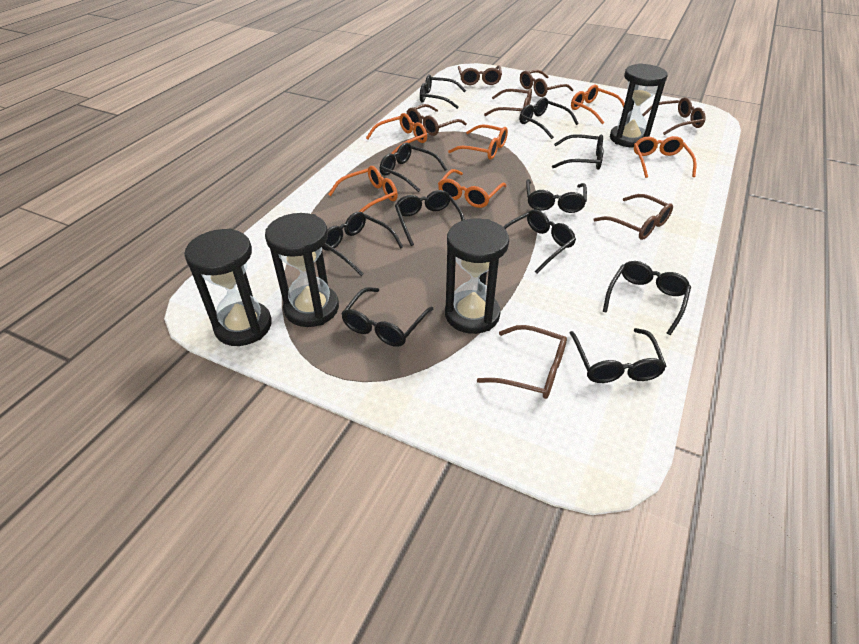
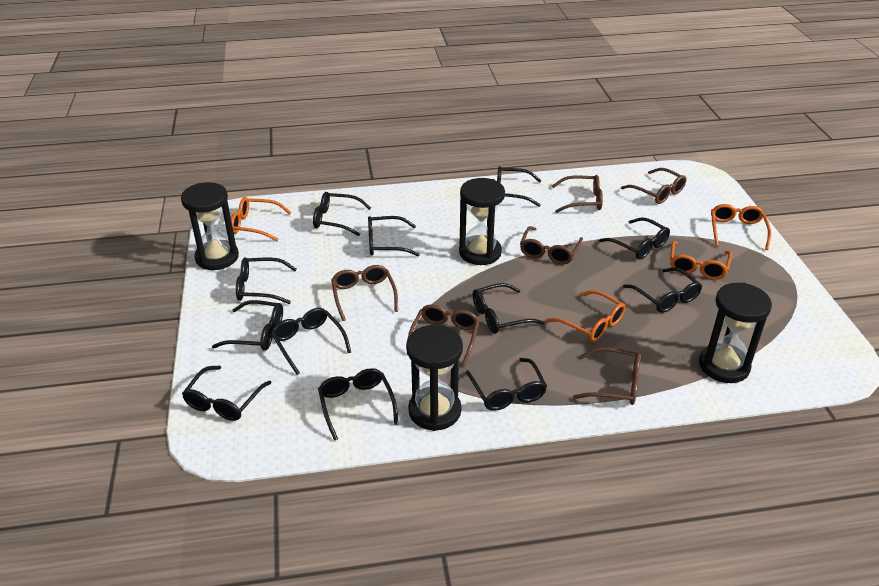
black glasses: [322,212,403,276] [341,287,433,347] [380,143,447,192] [395,190,465,246] [420,74,466,109] [503,209,576,274] [519,97,579,139] [526,179,587,213] [552,134,604,170] [570,328,667,383] [603,261,691,335] = 11 -> [182,366,272,421] [212,300,283,350] [236,257,297,304] [271,308,351,375] [313,192,371,236] [318,368,398,441] [368,216,420,256] [466,358,547,411] [472,283,545,333] [497,166,542,207] [599,217,670,259] [623,267,702,313] = 12
brown glasses: [407,104,467,136] [458,66,502,85] [477,325,567,399] [484,88,532,116] [520,70,573,97] [594,194,673,240] [642,97,706,135] = 7 -> [331,265,398,321] [407,304,480,366] [520,226,583,265] [552,175,603,213] [573,347,641,405] [621,168,687,204] = 6
orange glasses: [328,166,398,212] [366,113,427,155] [438,169,506,208] [448,125,508,160] [571,85,625,124] [634,136,697,178] = 6 -> [231,197,291,241] [547,290,626,342] [670,241,732,280] [711,204,771,250] = 4

